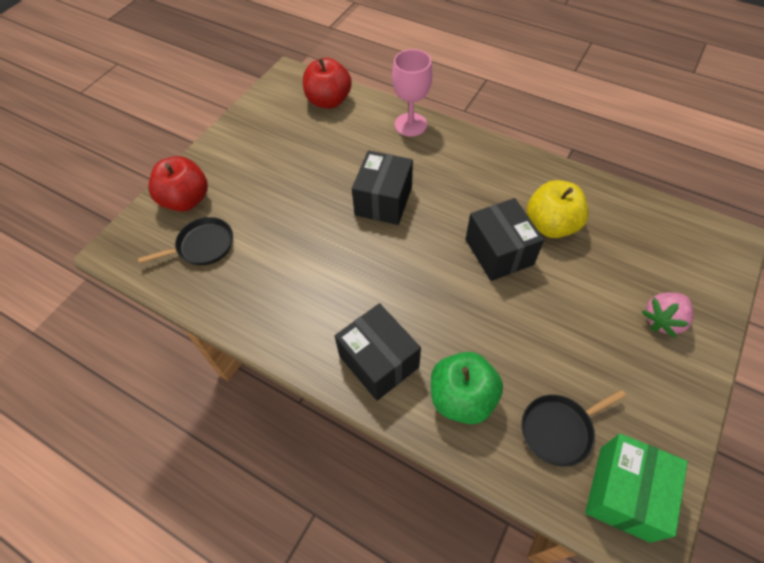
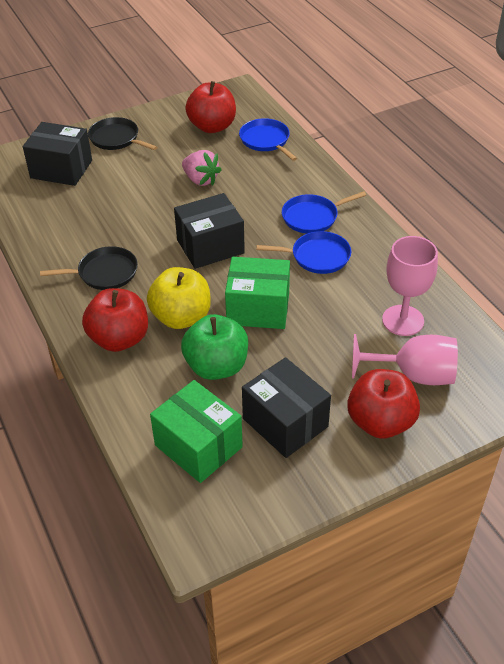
blue pan: none = 0 -> [239,118,297,161] [256,231,351,274] [282,191,366,234] = 3
green box: [585,434,688,543] = 1 -> [150,380,243,483] [225,257,290,329] = 2
pink goblet: [392,49,432,136] = 1 -> [352,334,458,385] [382,236,438,336] = 2
red apple: [148,156,208,212] [303,58,352,109] = 2 -> [82,288,148,352] [185,81,236,133] [347,369,420,439] = 3

